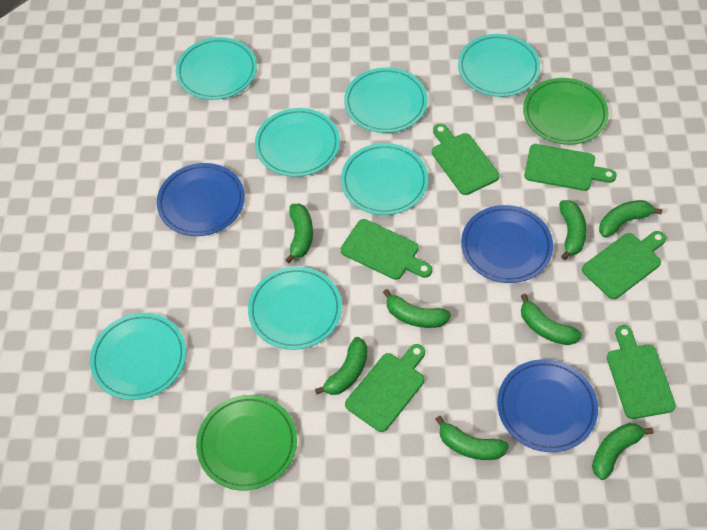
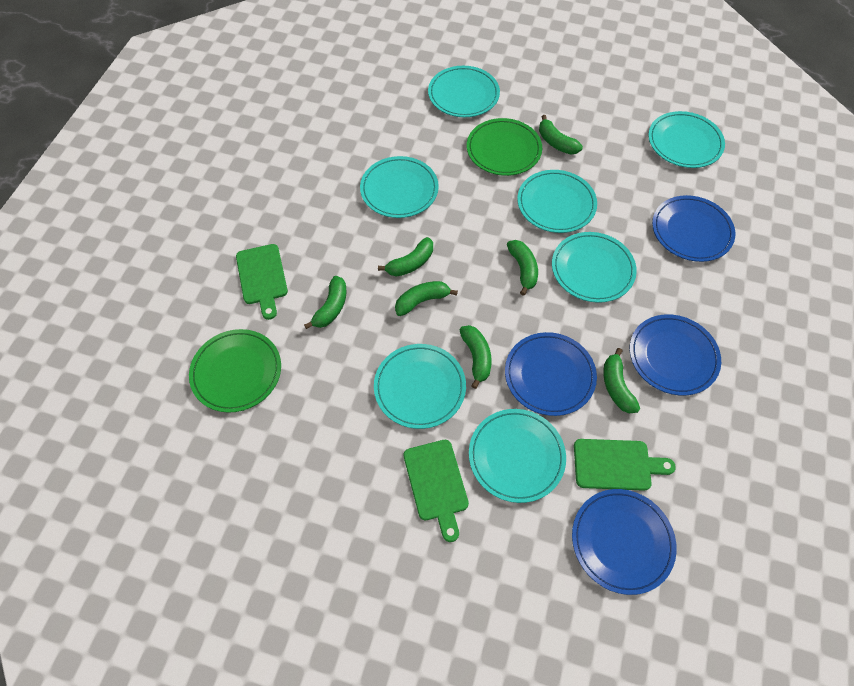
blue plate: [157,163,245,236] [461,205,553,283] [497,359,598,452] = 3 -> [505,332,597,416] [572,489,677,595] [629,314,721,396] [652,195,735,262] = 4
green banana: [285,204,313,263] [315,337,367,395] [383,289,451,328] [436,416,509,460] [521,294,582,345] [559,200,587,260] [592,423,653,480] [599,200,662,238] = 8 -> [304,276,346,329] [378,237,433,277] [395,281,458,316] [460,325,492,389] [507,240,538,296] [539,115,583,155] [603,348,640,413] = 7
green cutting board: [341,219,432,280] [345,344,425,432] [432,124,500,195] [524,144,617,191] [582,231,666,299] [607,325,676,419] = 6 -> [236,244,288,320] [404,440,469,542] [574,439,676,491] = 3

